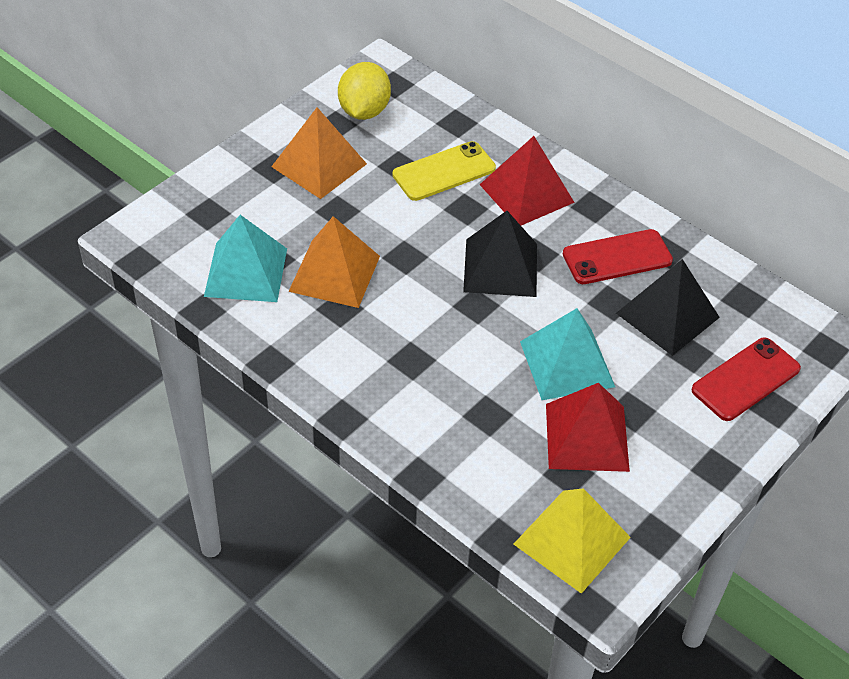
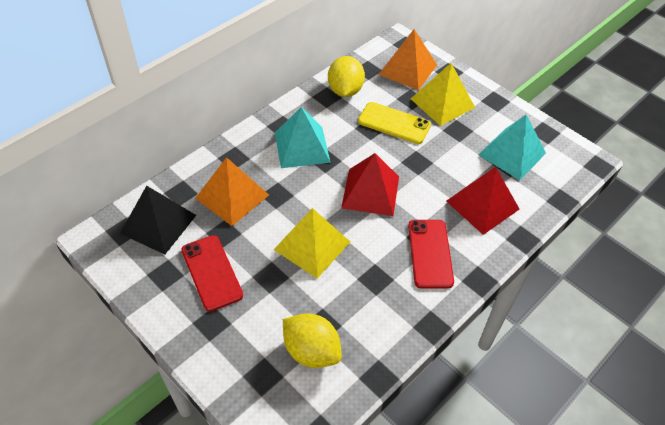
black pyramid: [463,211,537,297] [616,259,720,356] = 2 -> [120,186,196,254] = 1
yellow lemon: [338,62,391,120] = 1 -> [283,313,342,368] [328,56,365,97] = 2
yellow pyramid: [514,488,631,594] = 1 -> [274,208,350,278] [411,63,475,126] = 2

